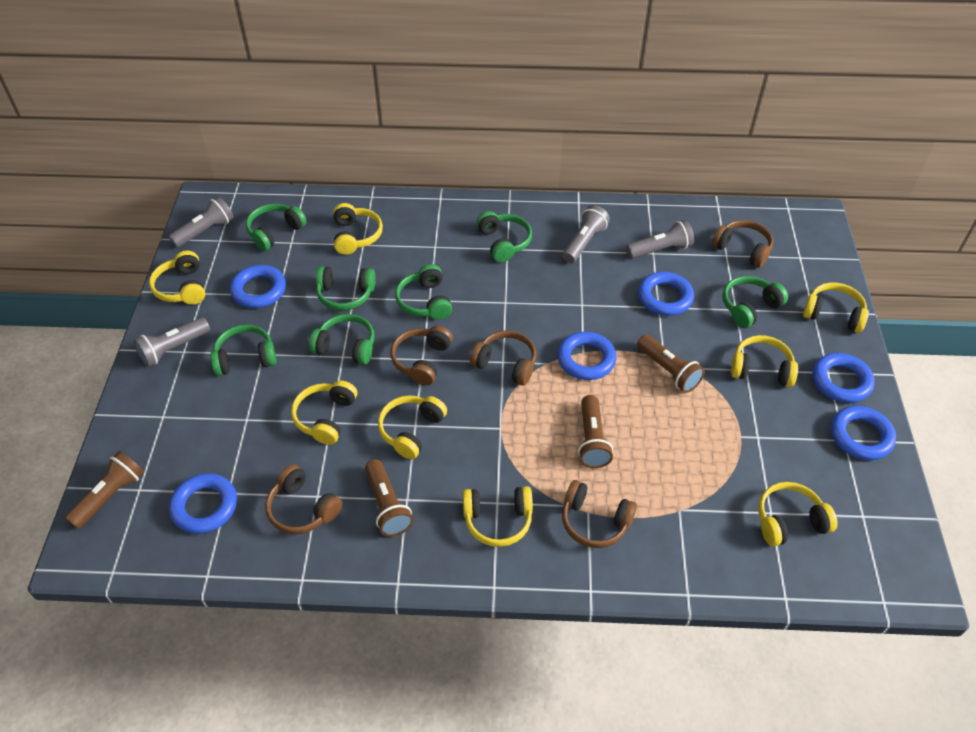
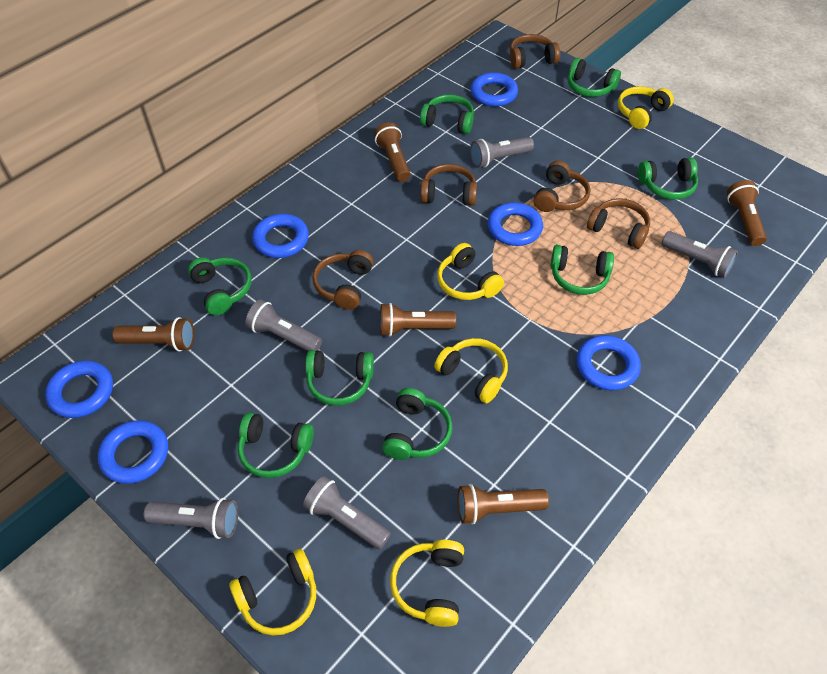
brown flashlight: [65,451,144,529] [365,459,413,536] [578,395,613,468] [637,334,705,393] = 4 -> [112,317,194,352] [374,122,411,182] [380,303,456,337] [458,484,549,524] [727,180,767,246] = 5
green headphones: [210,324,276,376] [246,203,307,251] [309,314,375,365] [316,266,376,311] [395,264,452,320] [476,211,532,262] [722,276,788,328] = 7 -> [188,257,252,315] [238,412,314,478] [305,350,374,406] [382,388,452,460] [420,94,474,134] [551,245,614,295] [568,58,621,97] [638,157,698,200] = 8
grey flashlight: [133,317,210,367] [169,196,234,247] [562,205,610,263] [626,220,694,259] = 4 -> [144,498,238,539] [245,299,322,351] [303,476,391,549] [470,137,534,168] [662,231,738,278] = 5
yellow headphones: [149,251,205,305] [291,380,357,445] [333,203,383,255] [378,395,447,459] [463,486,533,547] [731,335,798,387] [758,482,838,547] [803,282,869,333] = 8 -> [229,549,316,636] [390,540,464,627] [434,338,508,403] [437,243,504,300] [618,86,674,129] = 5

